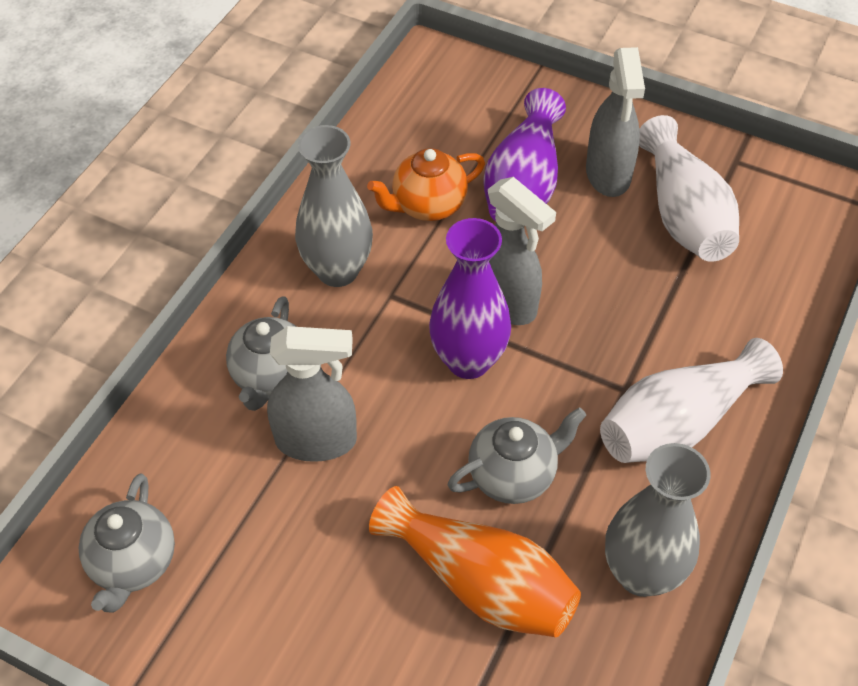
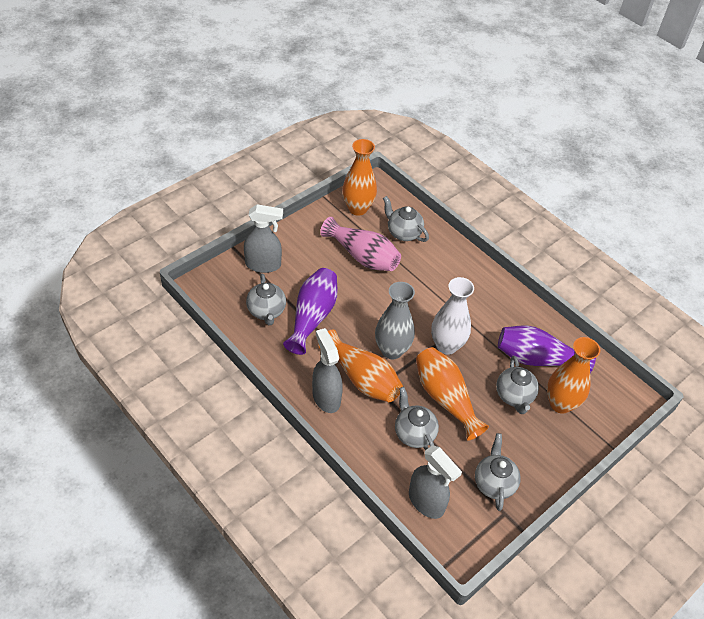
grey teapot: [79,474,175,613] [226,296,297,411] [448,407,586,504] = 3 -> [246,273,286,325] [383,196,429,242] [395,387,439,450] [475,433,521,511] [496,356,539,414] = 5
grey vase: [295,125,373,287] [605,443,711,597] = 2 -> [375,282,415,359] = 1
orange teapot: [367,148,485,221] = 1 -> none = 0
orange vase: [369,486,581,638] = 1 -> [319,329,403,402] [342,139,377,216] [416,347,489,441] [547,337,600,414] = 4
pink vase: none = 0 -> [320,217,401,271] = 1
white vase: [600,338,783,463] [639,115,739,262] = 2 -> [431,277,474,355] = 1

